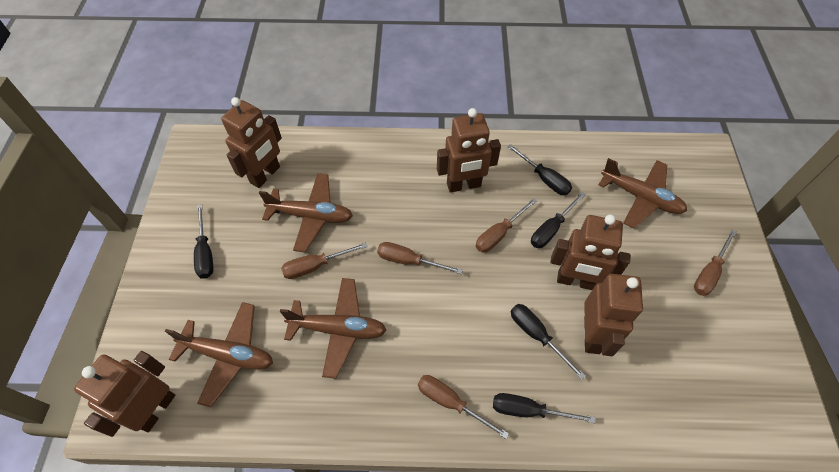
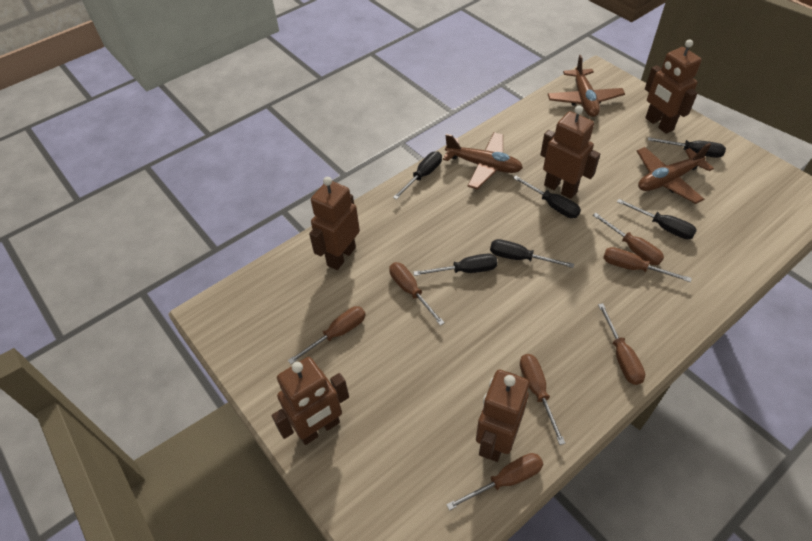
black screwdriver: [194,204,213,279] [493,393,596,423] [508,144,572,195] [511,304,585,380] [531,192,586,248] = 5 -> [393,151,442,200] [413,253,498,276] [490,239,574,268] [513,175,581,218] [617,199,697,239] [648,137,726,158] = 6
brown plane: [165,302,273,407] [259,173,353,252] [280,278,387,379] [599,158,687,228] = 4 -> [443,132,523,189] [548,55,625,117] [637,143,714,204] = 3
brown screwdriver: [281,242,368,279] [377,242,463,274] [418,375,509,439] [476,198,537,252] [694,230,737,296] = 5 -> [288,306,366,364] [389,262,445,326] [446,453,543,511] [520,354,565,445] [593,213,664,265] [598,303,645,385] [603,247,692,282] = 7

